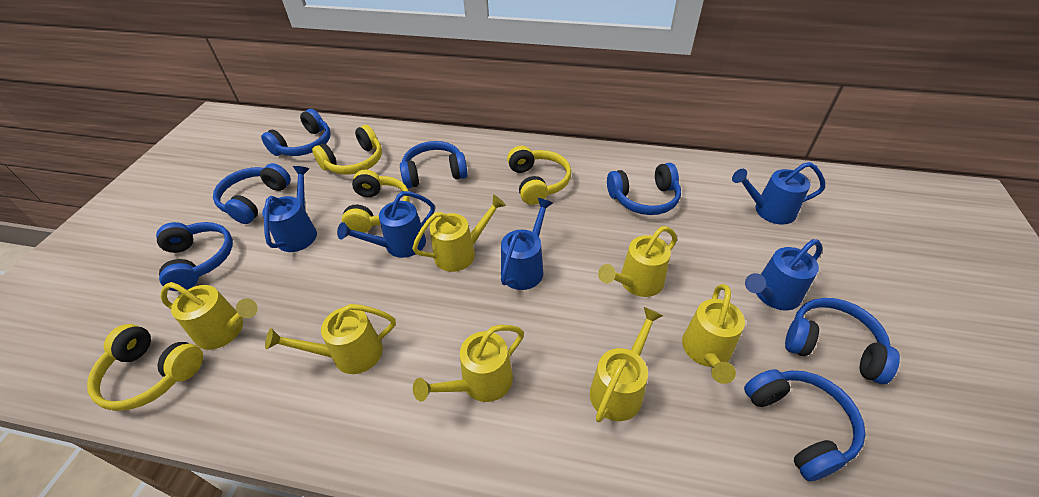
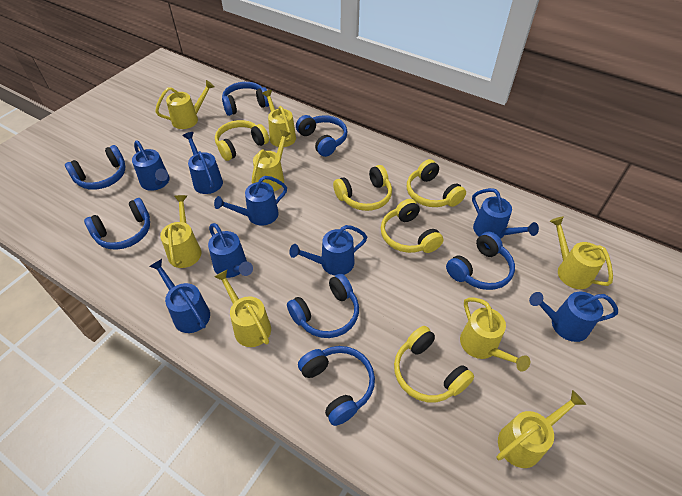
blue watering can: [262,166,317,252] [337,191,435,258] [501,198,553,290] [732,162,825,225] [745,239,822,310] = 5 -> [132,141,170,191] [149,259,210,333] [183,132,223,194] [208,223,253,278] [214,176,287,226] [289,225,367,276] [472,188,539,239] [529,292,618,342] = 8
yellow headphones: [87,324,203,411] [312,125,382,175] [342,170,410,233] [507,146,571,205] = 4 -> [215,120,269,161] [333,165,392,211] [381,199,444,253] [394,326,474,402] [407,159,466,207] = 5
yellow watering can: [161,282,258,350] [265,304,396,374] [412,195,506,272] [413,325,524,402] [590,307,663,422] [598,226,677,297] [682,284,745,384] = 7 -> [155,80,214,129] [160,195,201,268] [214,270,271,347] [252,130,291,191] [262,90,296,147] [460,297,530,372] [496,390,586,468] [550,216,613,289] = 8

